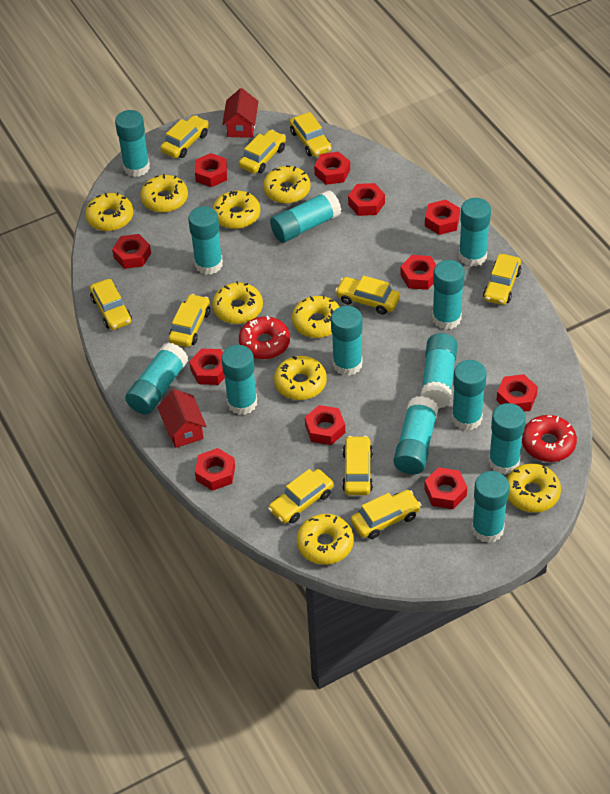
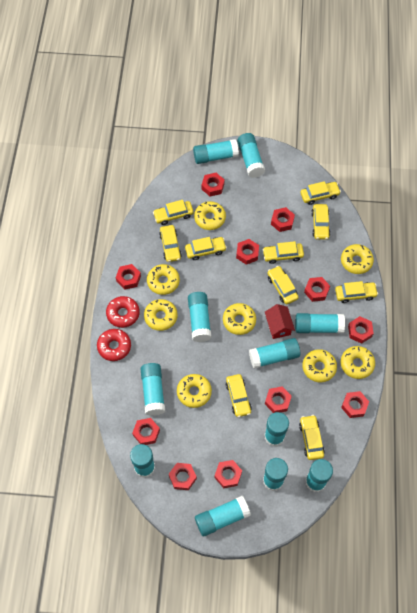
red house: [157,389,207,448] [222,88,258,138] = 2 -> [265,304,295,339] = 1
turquoise glue stick: [115,110,150,177] [125,342,189,415] [188,206,223,275] [221,345,257,415] [270,190,341,243] [331,306,363,376] [394,396,439,474] [421,333,458,409] [432,260,465,330] [452,360,487,431] [459,198,491,267] [471,471,509,543] [488,403,526,475] = 13 -> [130,444,155,478] [140,363,165,416] [188,292,212,342] [193,139,239,164] [195,496,251,537] [237,133,265,178] [249,338,300,369] [263,458,288,491] [265,412,289,447] [295,313,345,333] [305,459,333,492] = 11
yellow donut: [85,193,134,231] [140,174,188,213] [212,281,263,324] [213,191,260,229] [263,166,311,204] [274,356,327,400] [292,295,340,338] [297,514,354,565] [507,463,561,513] = 9 -> [144,299,177,331] [147,264,180,295] [177,374,212,408] [194,201,226,230] [223,303,256,335] [302,349,337,383] [340,346,375,379] [341,244,374,274] = 8

